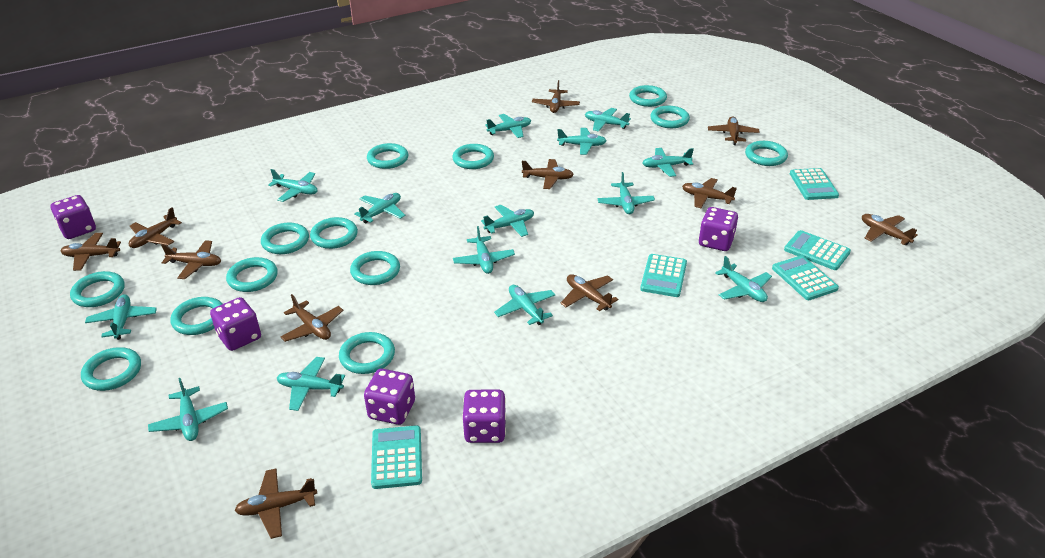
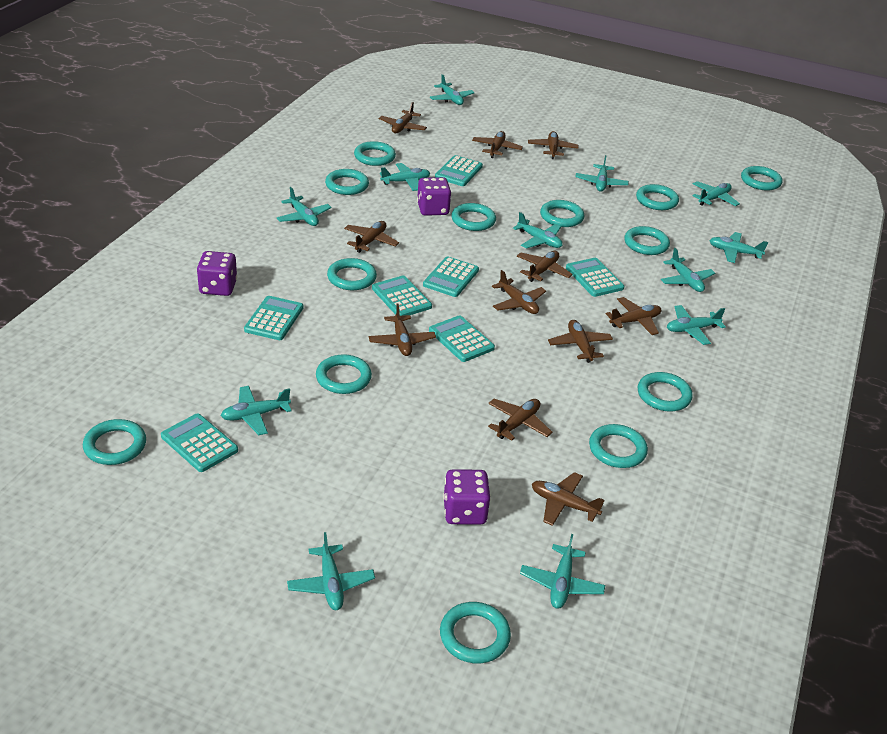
purple dice: [50,195,96,239] [210,297,261,351] [364,369,415,425] [462,390,506,443] [699,207,738,251] = 5 -> [197,251,237,296] [417,177,451,216] [443,469,491,525] = 3
turquoise calculator: [371,425,422,489] [640,254,687,297] [772,255,839,300] [784,230,851,270] [790,168,839,200] = 5 -> [161,413,238,472] [244,296,303,340] [372,276,432,316] [423,257,479,297] [429,315,495,362] [435,155,483,186] [566,258,624,297] = 7
turquoise plane: [85,294,157,340] [148,378,228,441] [268,169,317,202] [277,357,345,411] [354,193,405,223] [453,226,515,274] [481,205,534,237] [485,114,531,138] [494,285,556,325] [557,128,607,155] [585,108,631,132] [598,172,655,214] [643,148,694,177] [715,256,772,302] = 14 -> [221,386,292,435] [277,187,332,226] [287,532,375,610] [380,163,430,191] [430,74,474,105] [513,212,563,249] [520,534,605,609] [575,155,629,192] [661,248,715,292] [667,305,725,345] [692,181,740,206] [709,232,768,263] = 12

